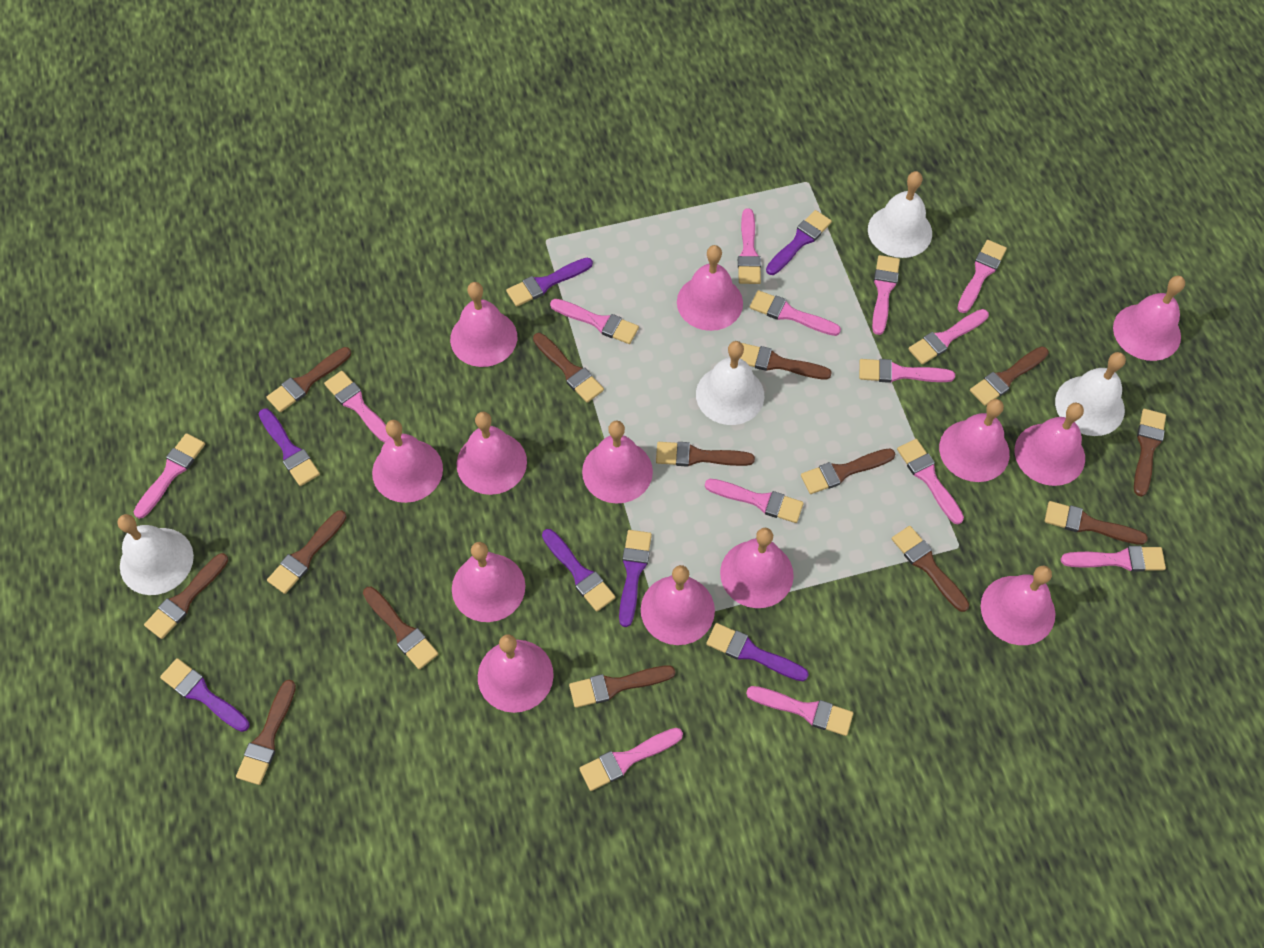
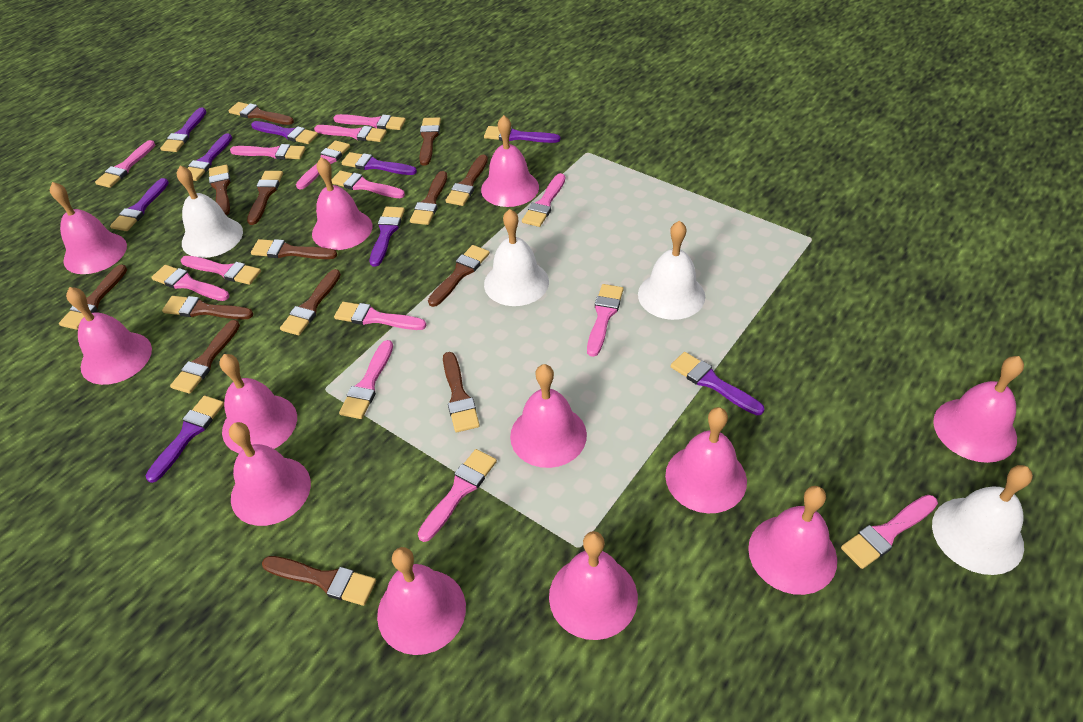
pink bell: [372,420,443,503] [450,282,517,367] [452,542,525,622] [457,412,527,495] [478,634,554,713] [582,421,653,504] [641,565,715,645] [677,245,743,331] [720,527,794,608] [939,399,1010,482] [981,566,1055,645] [1015,403,1085,486] [1113,276,1185,361] = 13 -> [50,182,127,274] [66,287,152,385] [219,354,297,454] [229,422,311,526] [312,157,373,250] [377,547,466,655] [481,115,539,207] [510,364,587,468] [549,531,638,640] [665,407,747,513] [748,486,837,595] [933,356,1024,463] = 12
purple brush: [160,658,250,732] [259,408,320,486] [506,258,593,307] [542,529,616,612] [619,530,652,627] [706,623,809,681] [766,210,832,275] = 7 -> [110,178,169,231] [146,395,224,483] [160,108,206,152] [188,133,232,181] [251,121,318,144] [341,152,417,175] [370,207,405,267] [484,126,560,143] [670,352,764,415] = 9

